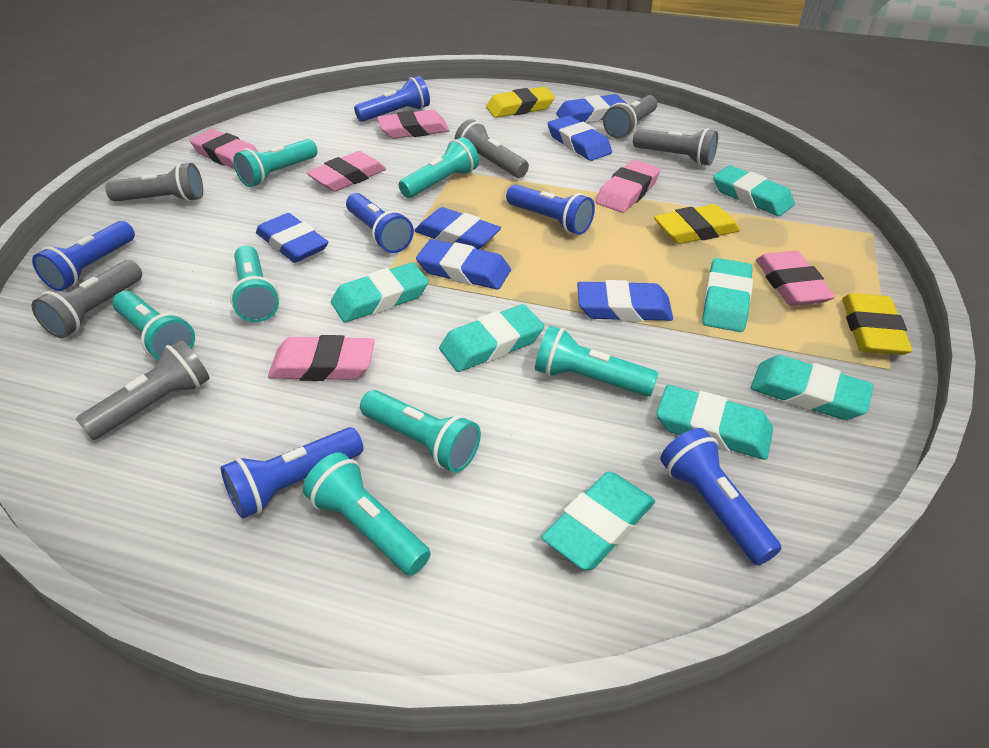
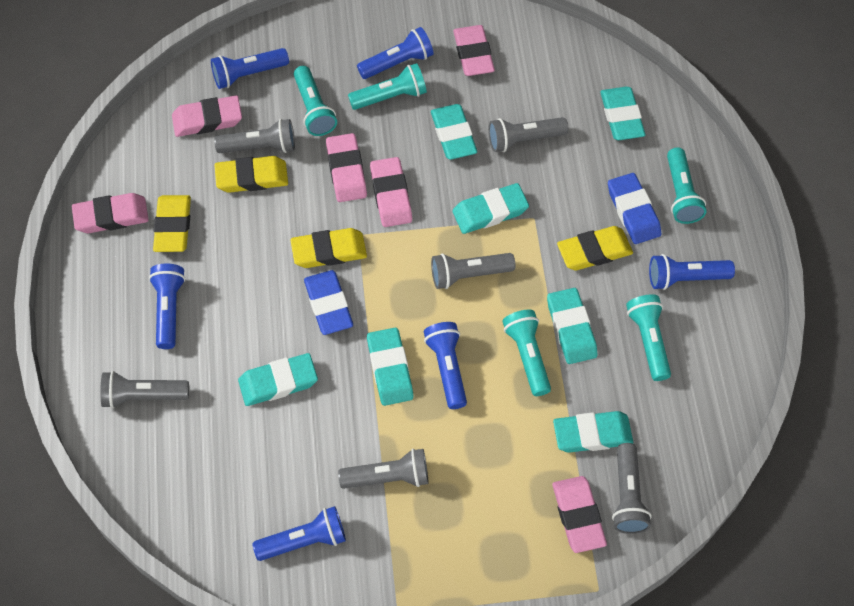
blue eraser: [256,213,328,263] [414,207,501,249] [416,239,511,290] [548,116,612,161] [556,94,627,123] [577,280,673,322] = 6 -> [304,270,353,335] [608,173,661,244] = 2
turquoise flashlight: [113,291,195,360] [230,246,279,322] [233,139,318,187] [303,452,431,576] [360,390,481,473] [399,137,479,198] [535,326,658,397] = 7 -> [294,66,337,136] [348,63,427,110] [503,310,551,396] [626,294,671,381] [667,147,706,224] = 5
yellow eraser: [486,87,555,118] [654,204,740,244] [842,293,913,355] = 3 -> [153,195,191,252] [214,156,288,193] [291,228,367,268] [557,226,633,270] = 4

